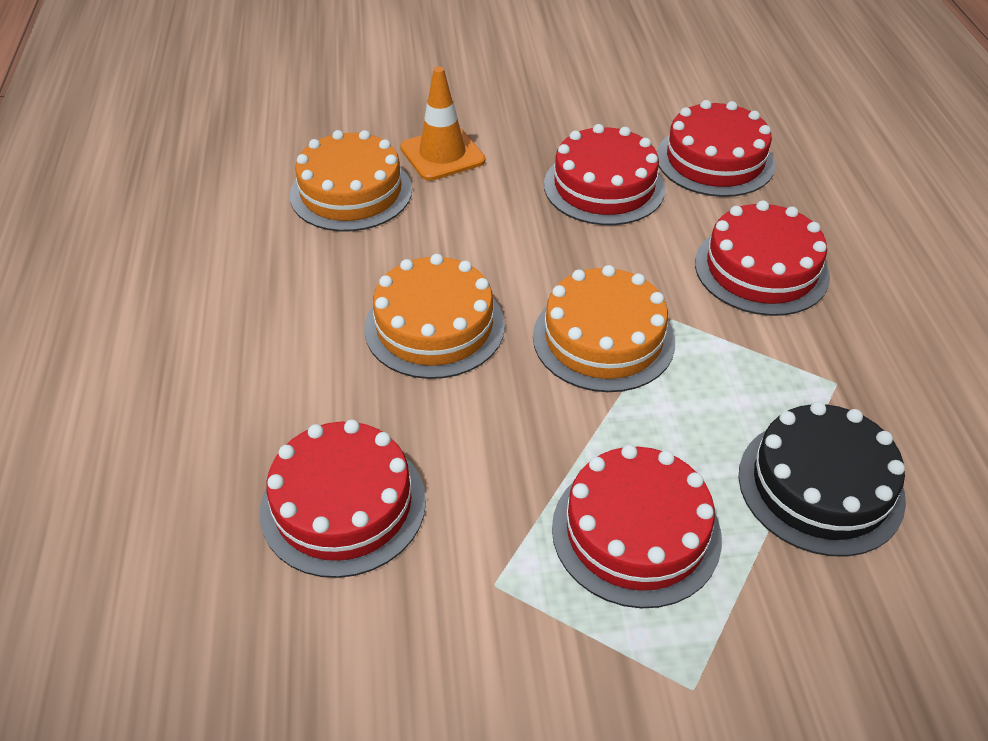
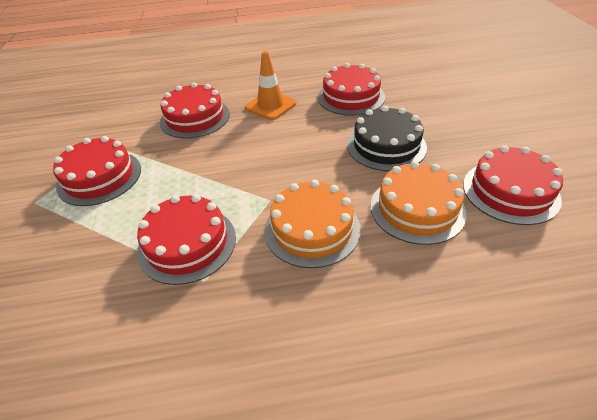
orange cake: [290,130,412,231] [364,254,505,379] [533,265,675,392] = 3 -> [265,180,361,268] [371,161,467,245] = 2

